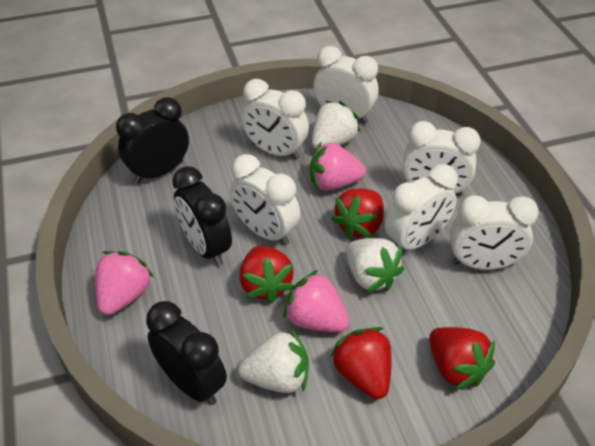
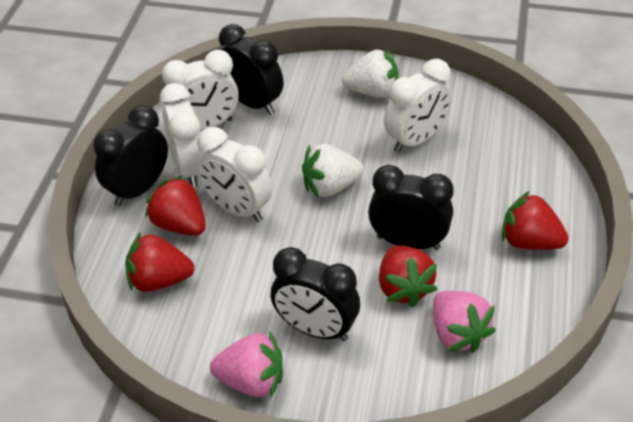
black clock: [116,97,189,183] [146,301,227,405] [172,166,232,266] = 3 -> [93,105,168,206] [219,24,284,115] [271,247,360,341] [368,165,454,250] = 4
pink strawberry: [95,251,154,315] [283,270,350,332] [310,142,366,191] = 3 -> [210,331,283,398] [433,291,496,353] = 2
white clock: [230,154,300,245] [241,79,309,160] [313,46,379,124] [385,164,458,250] [402,121,481,196] [450,195,539,270] = 6 -> [160,83,203,187] [162,50,239,131] [197,127,272,222] [384,59,452,153] = 4
white strawberry: [238,329,309,393] [312,101,361,149] [346,238,404,293] = 3 -> [302,144,363,198] [342,49,398,98] = 2

